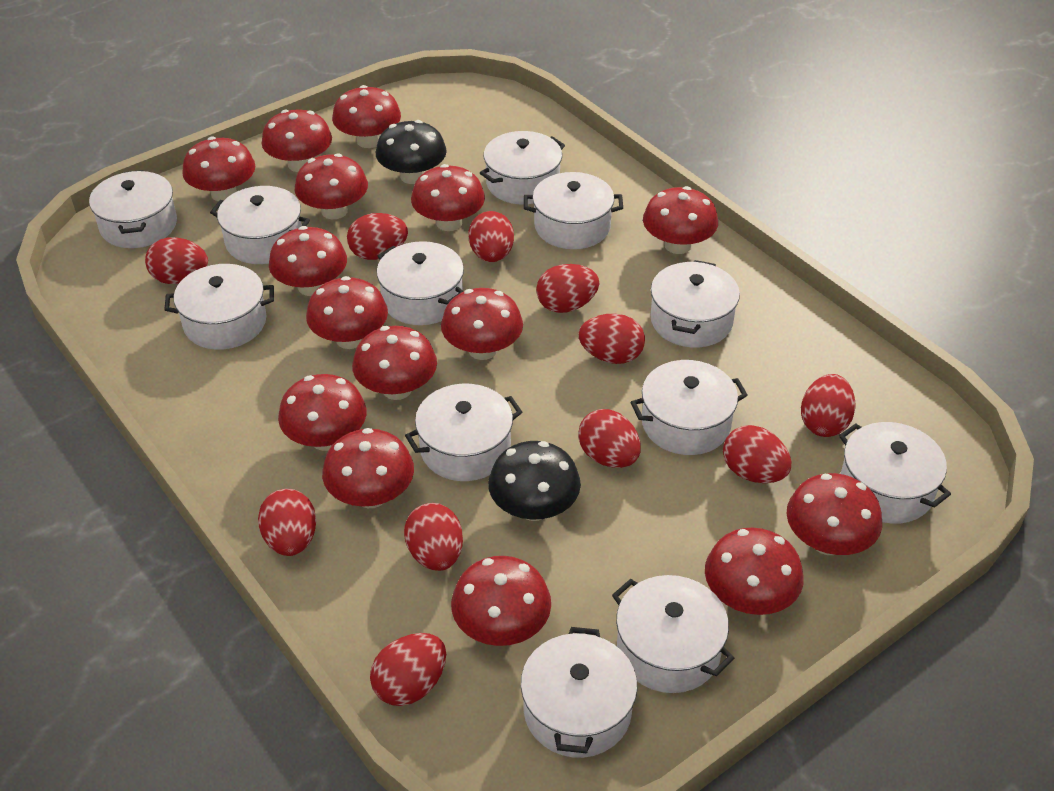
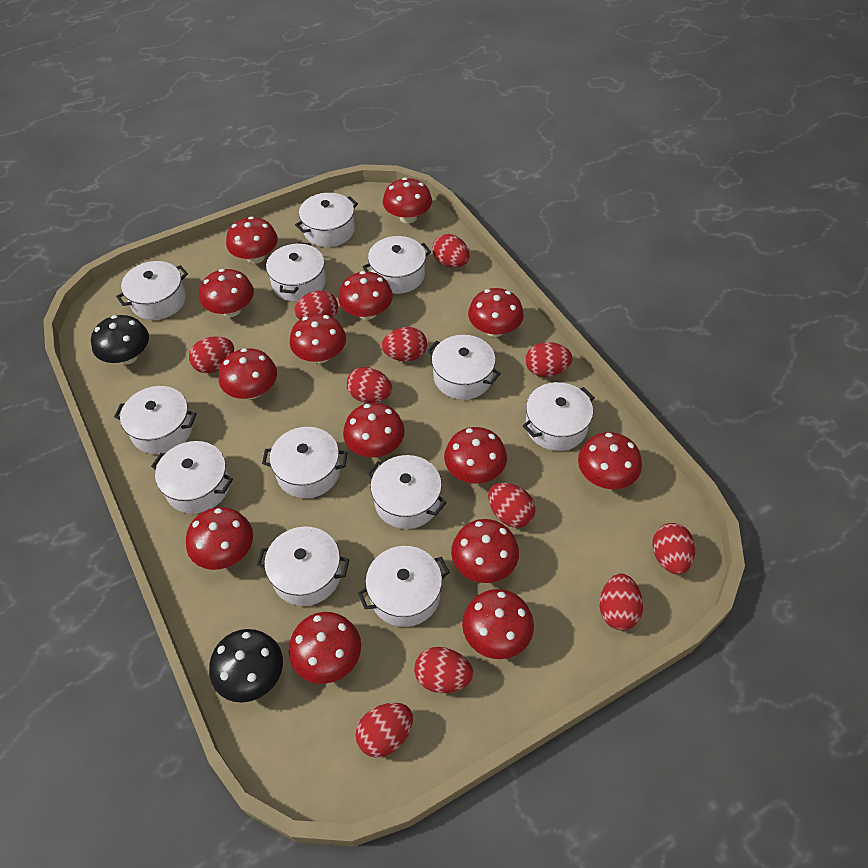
red mushroom: [182,137,255,201] [261,109,332,172] [269,226,347,296] [278,374,367,451] [295,153,368,219] [306,276,388,349] [322,428,414,508] [332,85,401,148] [352,326,437,400] [411,164,485,231] [441,288,523,360] [451,556,551,646] [643,186,718,254] [705,528,803,615] [787,473,882,555] = 15 -> [186,507,253,570] [199,269,254,317] [219,348,277,399] [226,216,278,264] [289,612,361,684] [290,314,346,363] [338,271,393,320] [343,403,405,457] [383,177,432,223] [444,427,507,484] [451,519,519,583] [462,589,534,659] [468,288,524,337] [578,432,642,489] = 14

